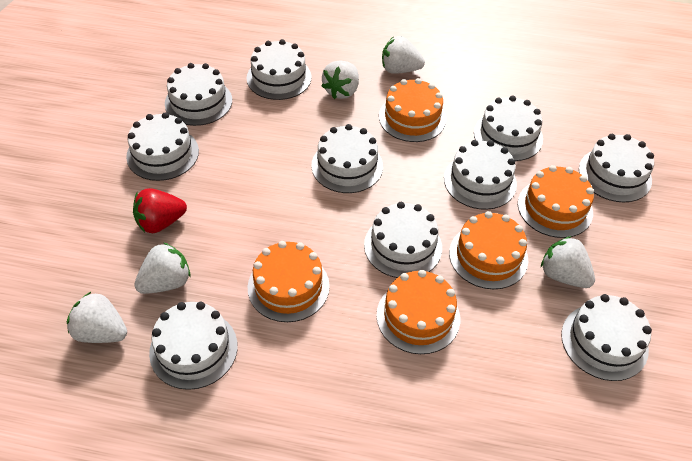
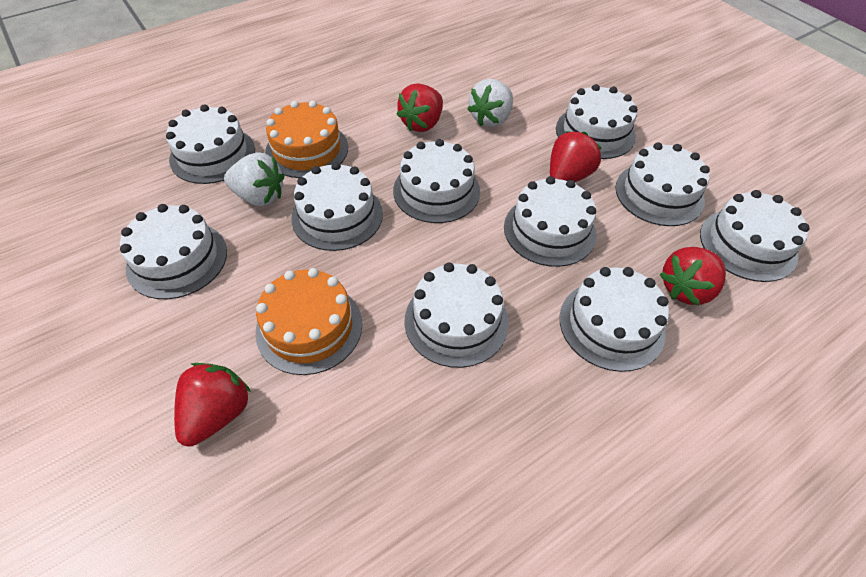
orange cake: [248,241,330,322] [376,270,460,354] [379,78,446,142] [449,211,528,289] [518,165,594,238] = 5 -> [255,268,362,375] [265,101,348,178] = 2
red strawberry: [133,188,187,233] = 1 -> [174,363,251,447] [396,83,443,132] [550,131,602,182] [660,247,726,306] = 4
white strawberry: [67,291,127,343] [134,242,191,294] [322,60,359,99] [382,36,425,74] [541,236,595,288] = 5 -> [224,152,284,206] [467,79,513,127] = 2

